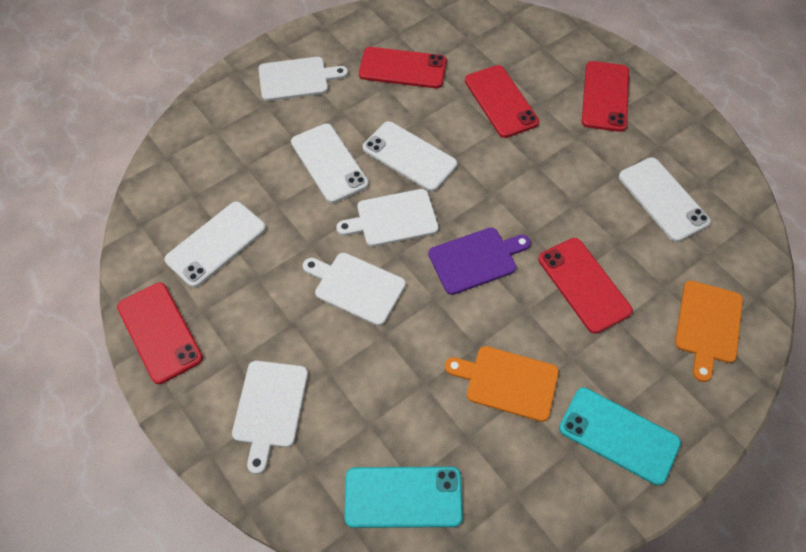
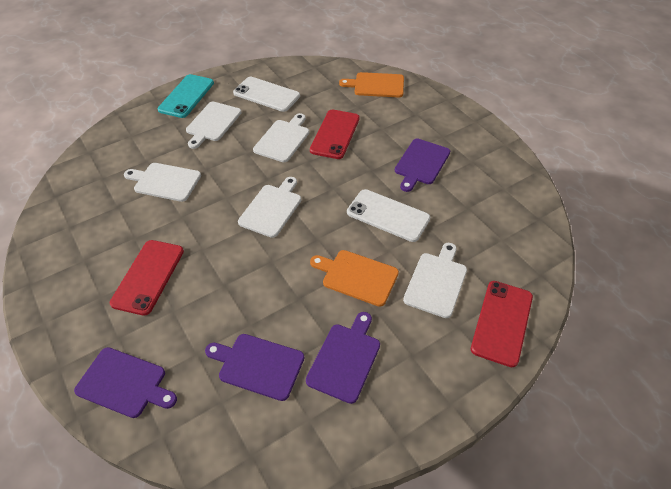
purple cutting board: [428,228,531,295] = 1 -> [74,347,177,418] [205,334,304,401] [306,312,380,404] [395,139,450,192] = 4
red phone: [117,283,203,384] [359,47,447,88] [465,65,539,138] [538,238,633,334] [582,61,629,132] = 5 -> [110,240,184,316] [310,110,360,159] [471,281,533,367] = 3
turquoise phone: [345,467,463,528] [559,387,681,485] = 2 -> [157,74,214,118] = 1
white cutting board: [232,361,308,474] [259,57,348,101] [303,253,406,326] [336,189,439,247] = 4 -> [124,163,201,202] [186,102,242,149] [238,177,301,238] [253,113,309,162] [403,243,467,318] = 5
white phone: [164,201,266,287] [291,123,369,203] [363,121,457,191] [619,157,711,242] = 4 -> [233,77,300,112] [347,189,430,242] = 2

